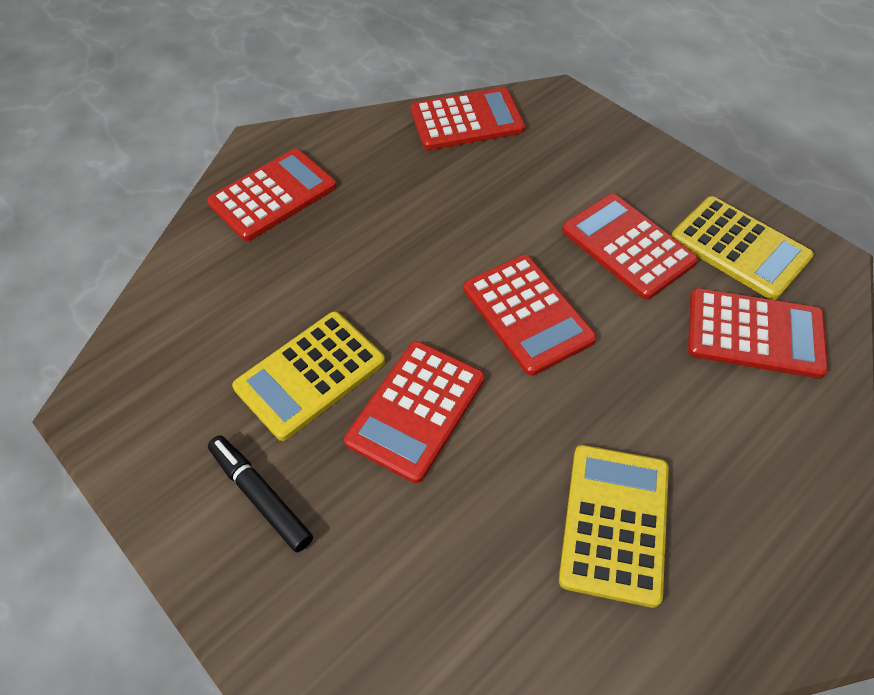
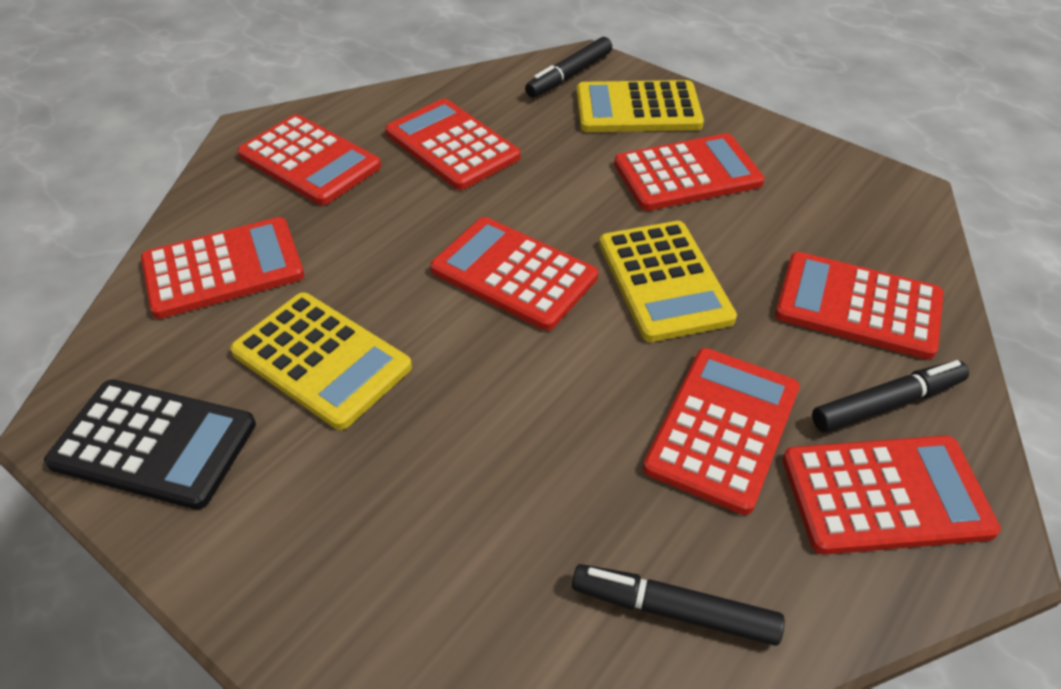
black calculator: none = 0 -> [44,379,256,510] = 1
black marker: [208,436,313,552] = 1 -> [525,37,612,98] [572,564,785,646] [812,360,969,433] = 3
red calculator: [207,149,336,241] [344,341,485,483] [411,87,525,150] [463,255,597,376] [562,194,698,300] [688,288,828,379] = 6 -> [141,217,304,319] [237,114,381,205] [385,99,521,190] [430,217,598,331] [614,133,765,211] [643,348,800,515] [775,252,944,360] [782,435,1001,555] = 8

